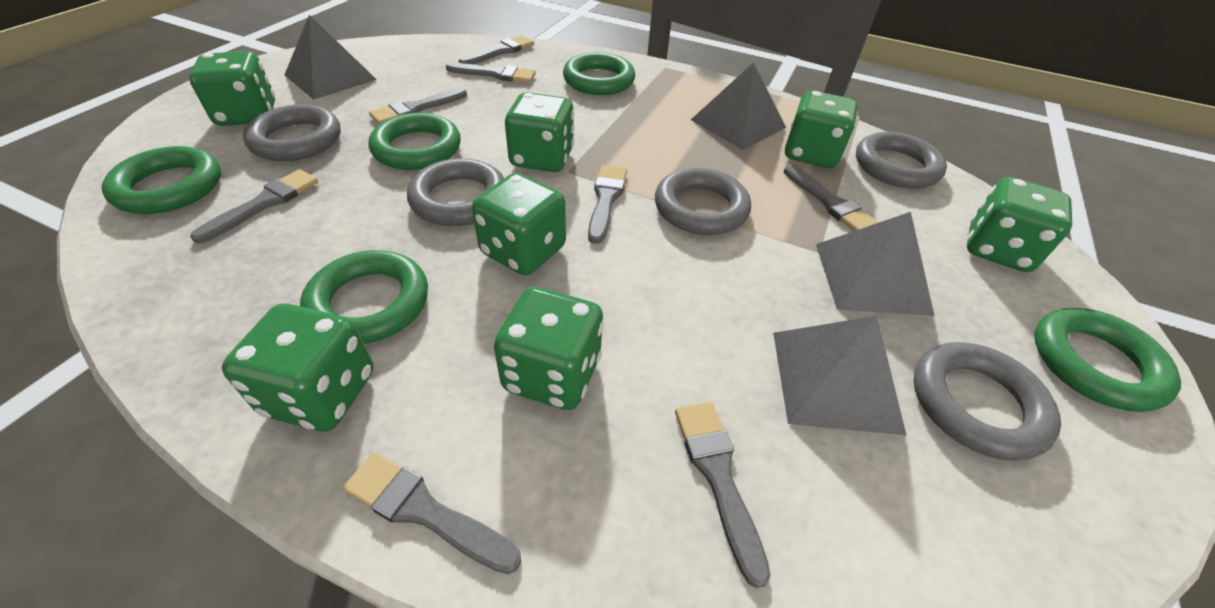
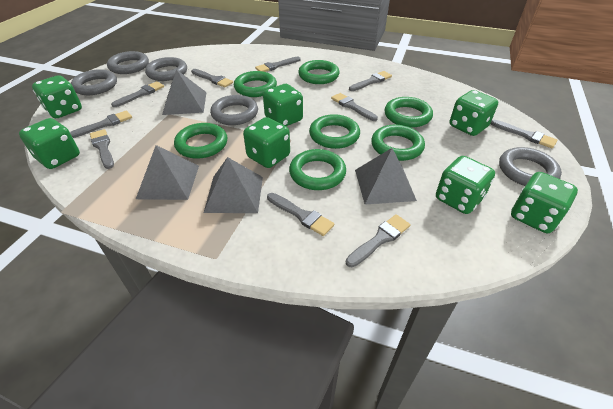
green ring: [102,146,221,214] [300,250,428,344] [369,113,461,170] [563,52,635,95] [1035,308,1181,412] = 5 -> [174,123,227,159] [234,71,277,97] [289,149,346,190] [298,60,340,84] [309,114,360,149] [371,125,425,161] [385,97,433,127] = 7
grey brush: [190,169,318,243] [342,452,521,574] [369,88,467,124] [446,63,536,83] [459,35,534,64] [588,165,627,244] [675,402,771,588] [784,164,879,231] = 8 -> [70,110,132,138] [90,129,114,169] [111,81,164,107] [191,69,233,87] [255,56,300,72] [267,193,334,236] [331,93,378,121] [346,214,410,267] [349,71,392,91] [490,120,558,148] = 10

